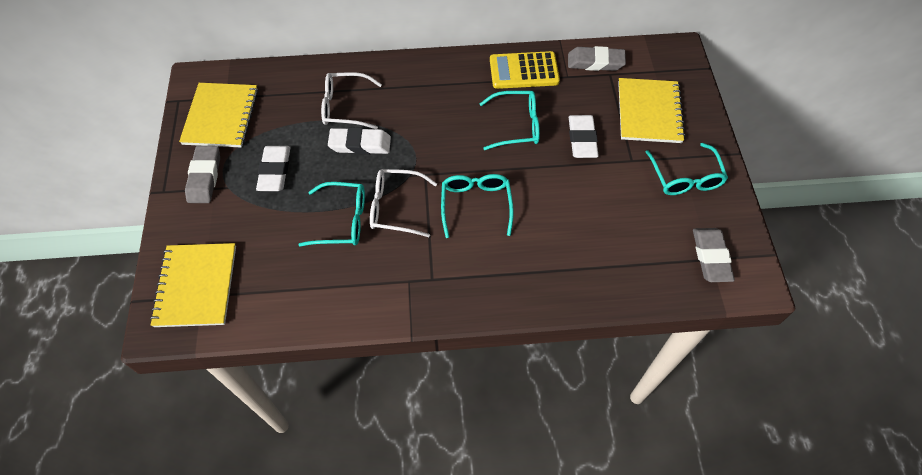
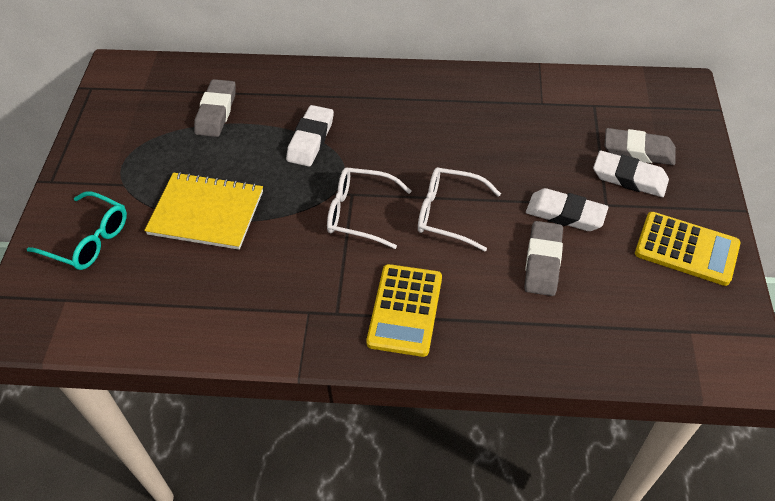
turquoise glasses: [298,182,365,247] [441,174,514,238] [480,91,540,150] [646,143,728,195] = 4 -> [27,191,127,270] = 1
yellow calculator: [490,51,560,89] = 1 -> [366,264,442,357] [635,212,741,286] = 2
yellow notebook: [150,243,236,327] [179,83,258,148] [618,78,685,143] = 3 -> [144,172,263,250] = 1

